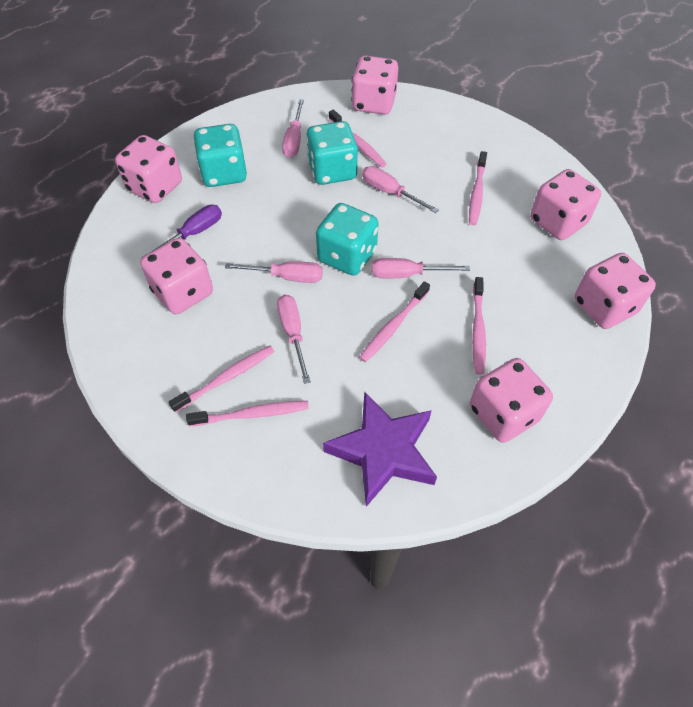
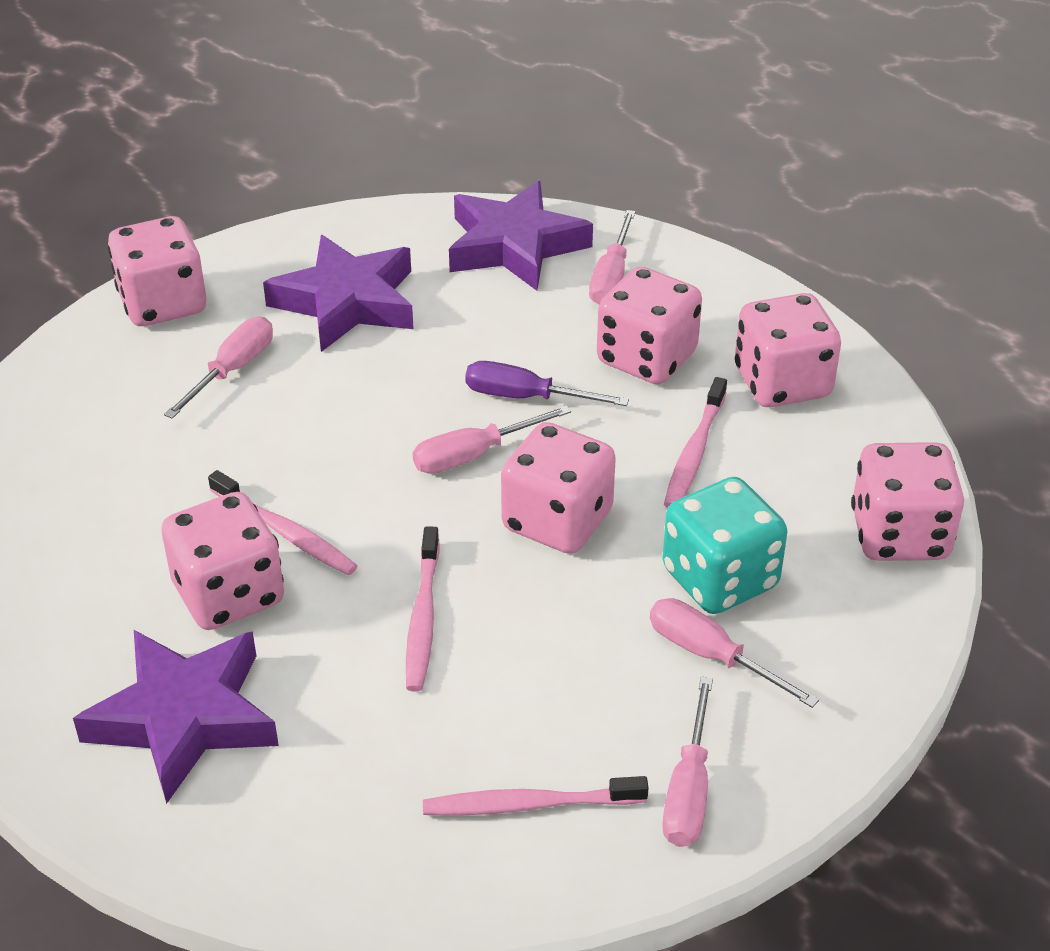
pink toothbrush: [169,346,275,413] [186,401,309,427] [329,110,387,168] [359,281,430,362] [469,151,487,225] [472,277,486,375] = 6 -> [208,470,358,575] [406,526,440,692] [423,776,649,816] [664,377,727,508] = 4
purple star: [323,391,437,507] = 1 -> [73,630,279,804] [263,235,414,352] [449,181,593,291] = 3
turquoise dice: [193,124,247,187] [306,121,358,185] [316,203,378,276] = 3 -> [662,477,787,614] = 1

